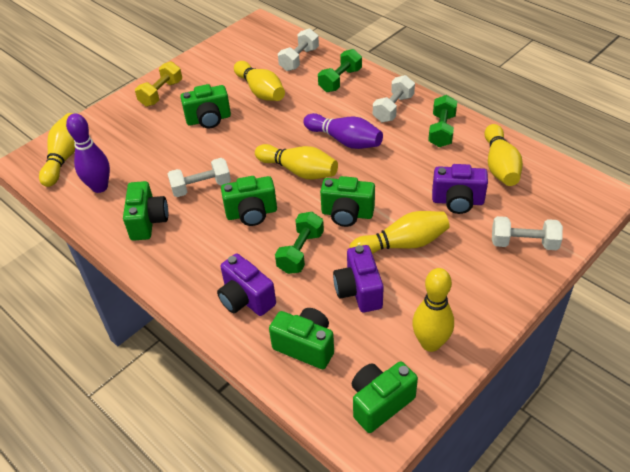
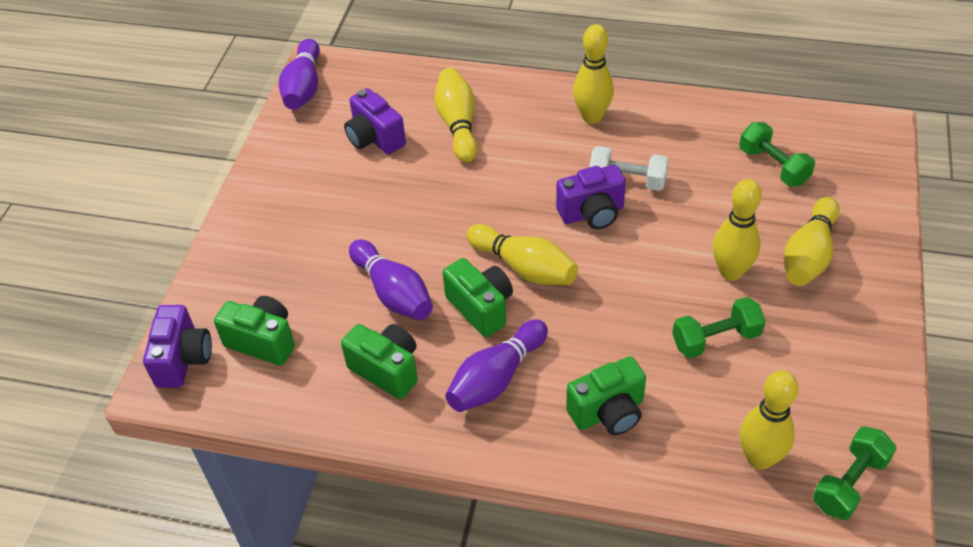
green camera: [123,181,168,241] [180,84,231,128] [221,176,277,226] [269,308,334,369] [320,176,375,227] [352,361,418,433] = 6 -> [214,296,295,366] [341,324,418,399] [443,258,513,337] [566,356,646,435] = 4
purple bowling pin: [66,113,110,193] [303,113,383,149] = 2 -> [279,39,320,110] [349,239,433,320] [445,319,548,412] = 3
white dumbbell: [168,158,231,197] [278,28,319,71] [373,75,415,122] [492,216,563,250] = 4 -> [589,146,669,191] = 1
yellow dumbbell: [135,61,182,107] = 1 -> none = 0

